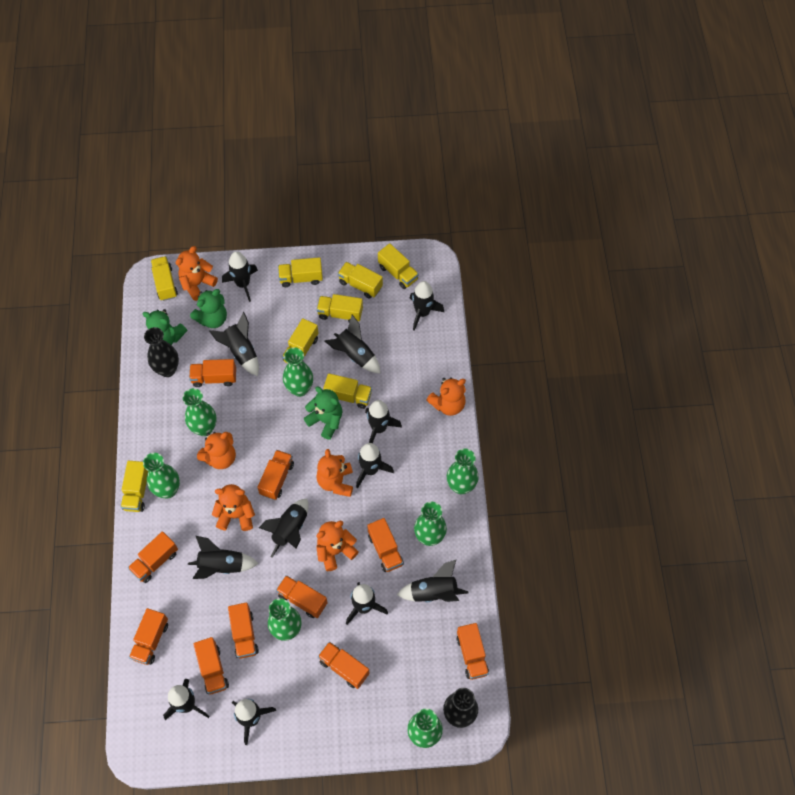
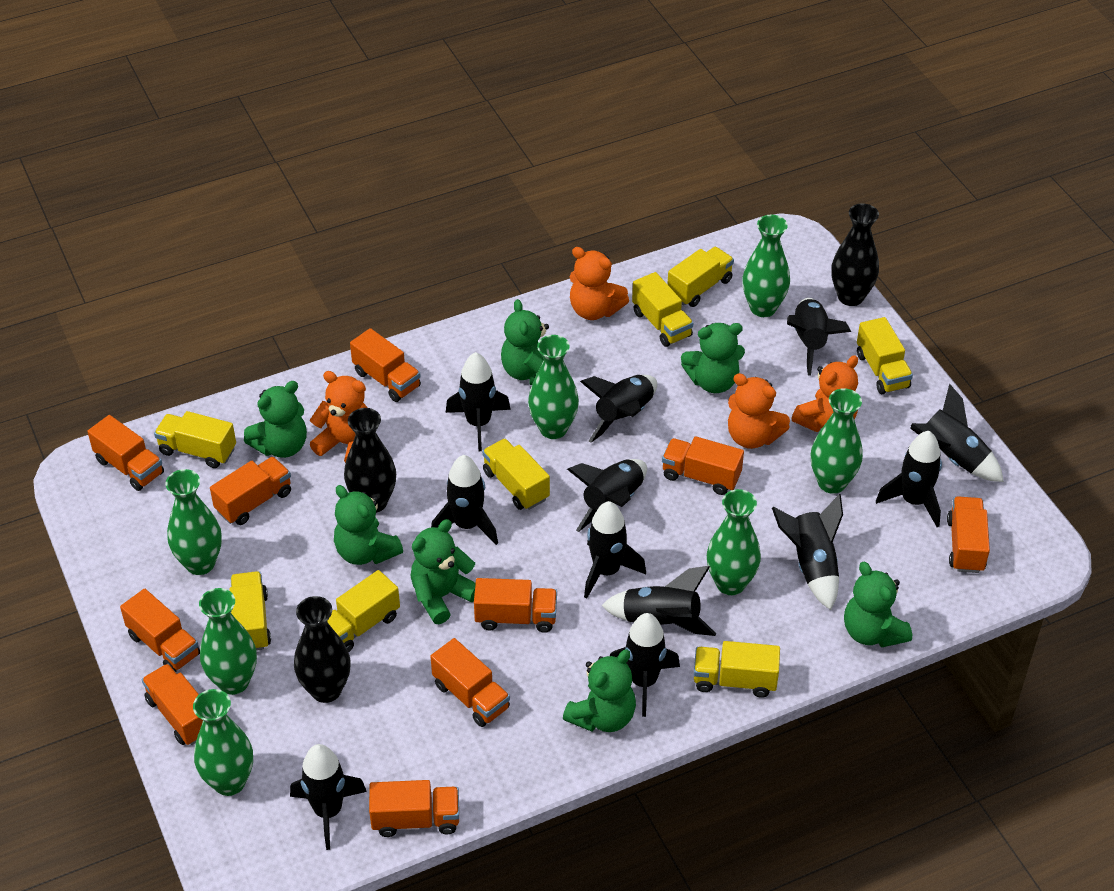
black vase: [144,327,179,377] [443,688,478,728] = 2 -> [294,596,351,703] [344,408,396,513] [831,203,879,306] = 3
green teddy bear: [142,309,187,345] [190,289,227,328] [303,387,343,440] = 3 -> [244,381,307,458] [334,485,403,565] [411,519,476,624] [501,299,549,385] [563,649,636,732] [681,323,745,393] [844,562,912,647] = 7
orange teddy bear: [176,246,218,301] [197,432,236,469] [212,484,255,531] [316,449,353,497] [316,521,359,571] [426,377,466,416] = 6 -> [310,371,368,463] [570,247,629,320] [728,373,790,449] [792,355,858,432] = 4

